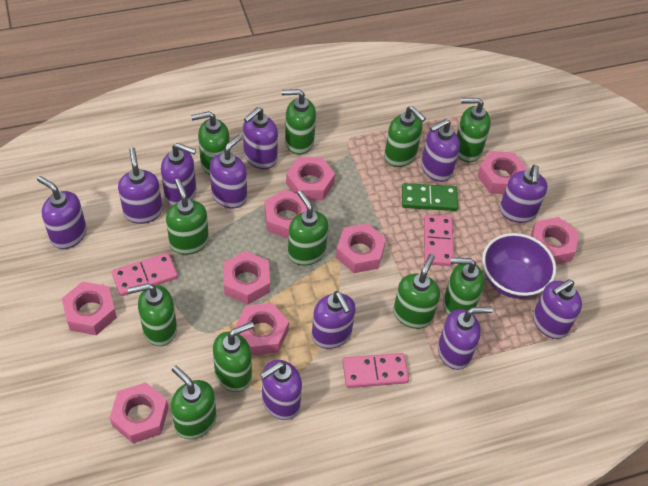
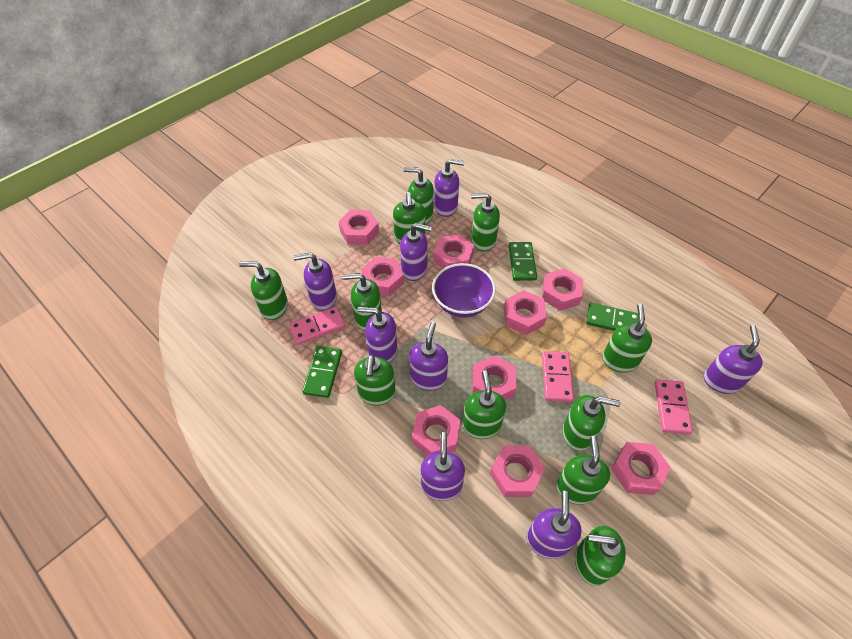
green domino: [402,183,458,211] = 1 -> [302,346,342,398] [509,242,537,281] [586,303,639,331] = 3
purple soap dispenser: [37,176,87,249] [118,147,163,224] [161,143,196,206] [210,135,247,208] [243,107,278,169] [260,360,302,420] [312,291,356,349] [421,119,460,182] [438,307,493,370] [500,165,548,223] [533,279,582,339] = 11 -> [293,253,337,311] [357,307,398,363] [400,223,432,281] [409,322,448,391] [421,432,465,501] [434,159,465,217] [527,491,582,559] [704,325,763,394] = 8

